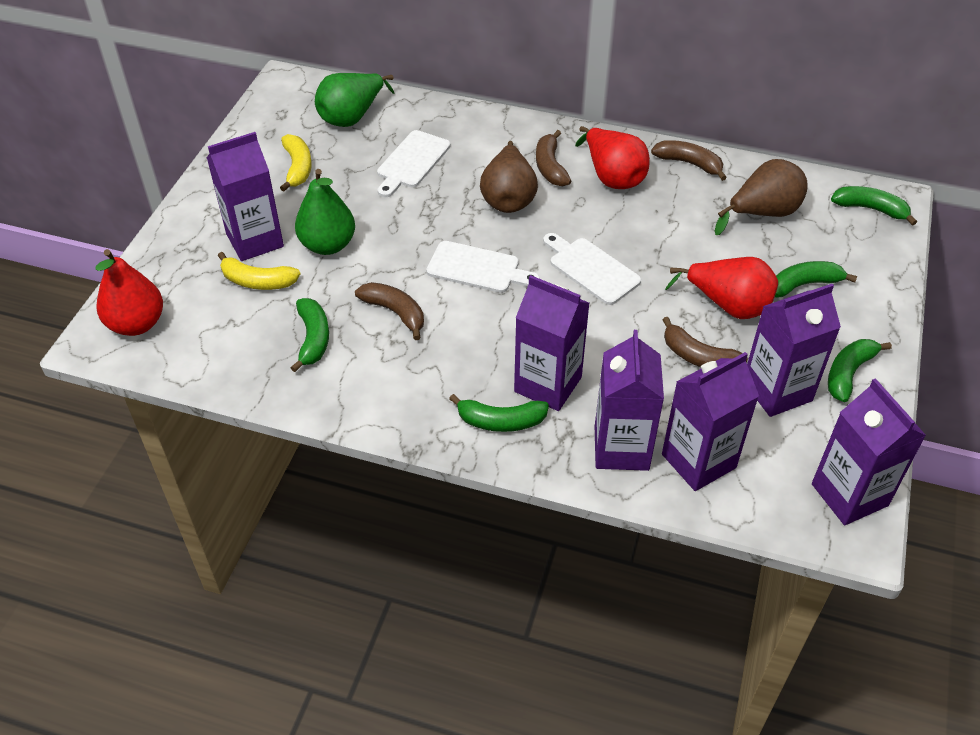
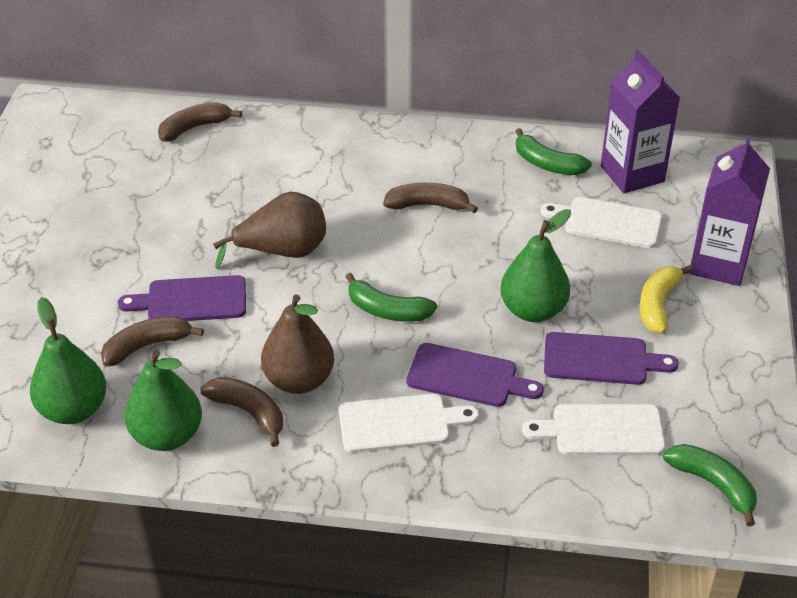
green banana: [291,298,329,372] [449,394,549,432] [775,261,857,298] [828,339,892,402] [831,186,917,226] = 5 -> [345,273,437,322] [515,128,592,175] [663,444,757,526] = 3
green pear: [295,169,355,255] [315,73,395,127] = 2 -> [30,297,107,424] [125,350,202,451] [500,209,571,322] = 3
purple carton: [207,132,284,261] [514,275,589,411] [595,330,664,471] [662,352,759,491] [747,284,841,417] [812,378,926,525] = 6 -> [600,50,680,193] [689,136,770,286] = 2
purple cutting board: none = 0 -> [118,275,246,321] [406,343,544,407] [544,332,679,385] = 3
red pear: [95,249,163,336] [575,126,650,189] [665,257,778,319] = 3 -> none = 0
yellow banana: [218,252,300,290] [280,134,312,192] = 2 -> [640,265,692,334] = 1

